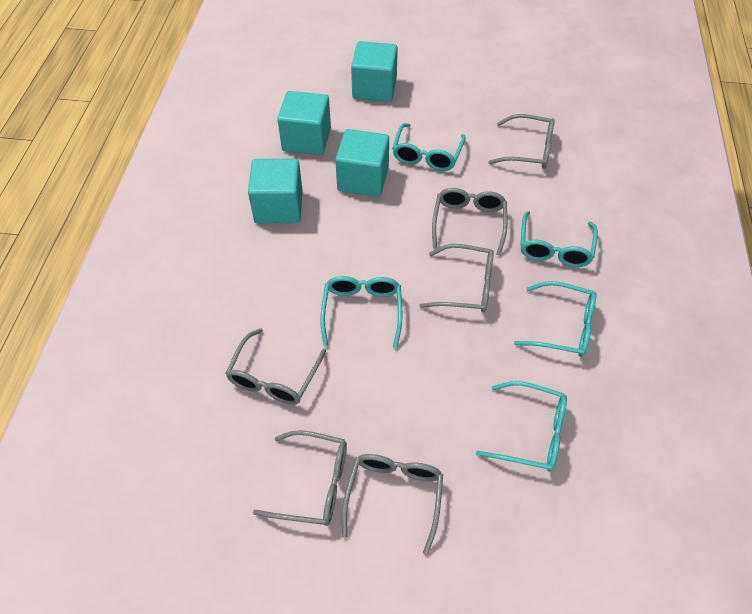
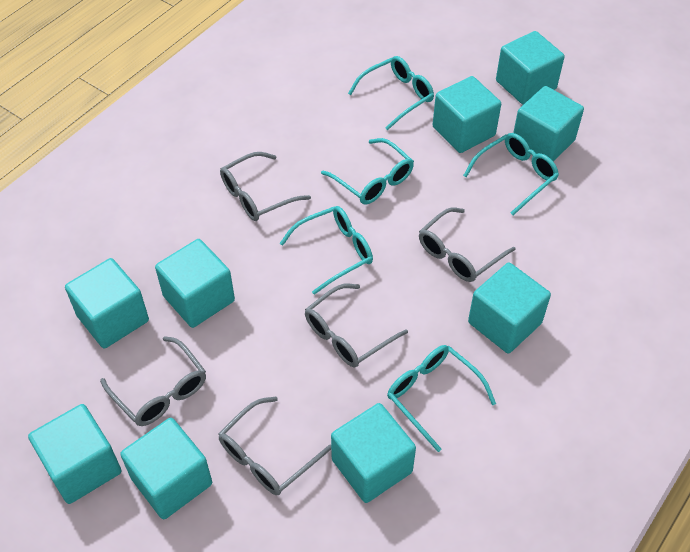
grey glasses: [225,328,326,405] [253,430,347,526] [342,454,443,555] [419,244,494,313] [432,188,507,256] [488,114,555,169] = 6 -> [100,336,206,426] [219,396,331,495] [220,152,311,221] [305,284,408,368] [419,207,516,282] = 5
turquoise cube: [248,159,303,223] [277,91,331,155] [335,129,389,197] [351,41,398,102] = 4 -> [28,404,121,504] [65,258,149,348] [120,418,212,519] [155,239,235,328] [331,403,416,503] [433,76,501,153] [468,263,551,353] [496,31,565,105] [513,86,584,161] = 9

